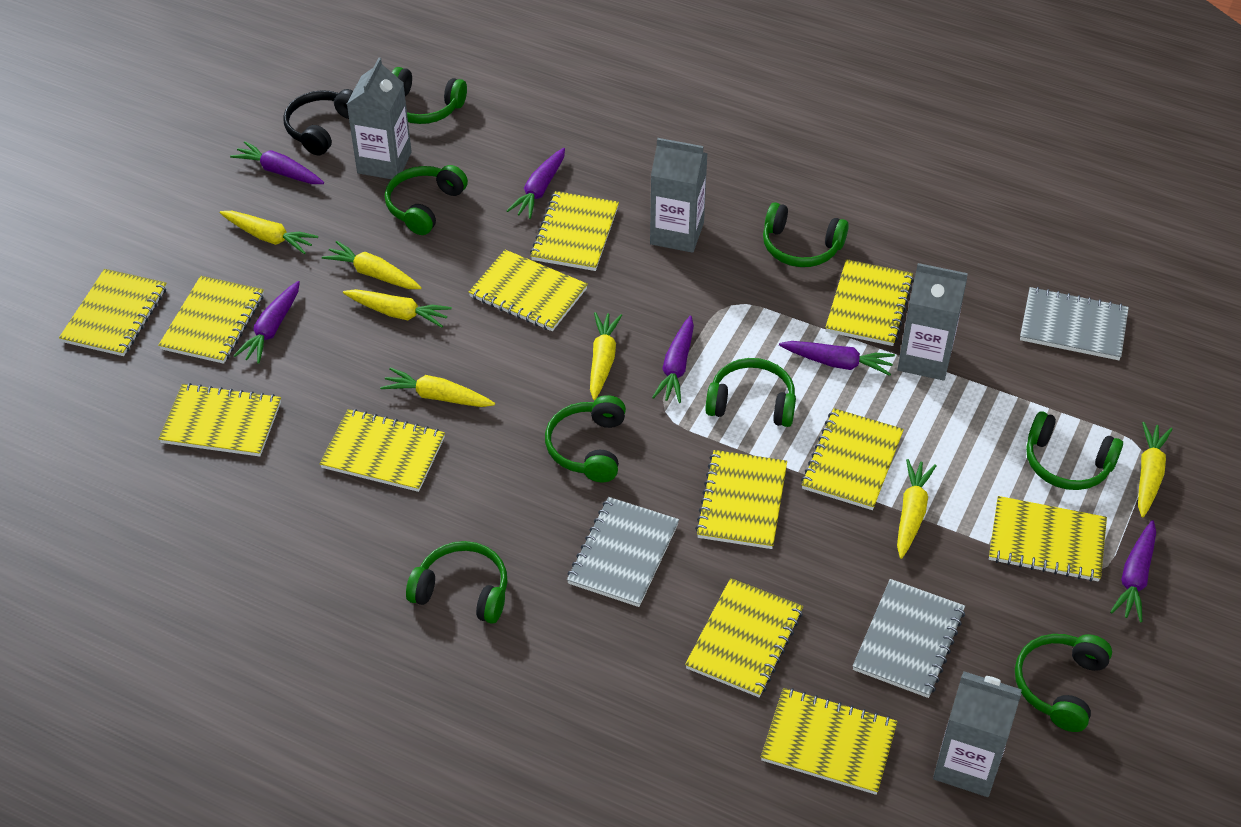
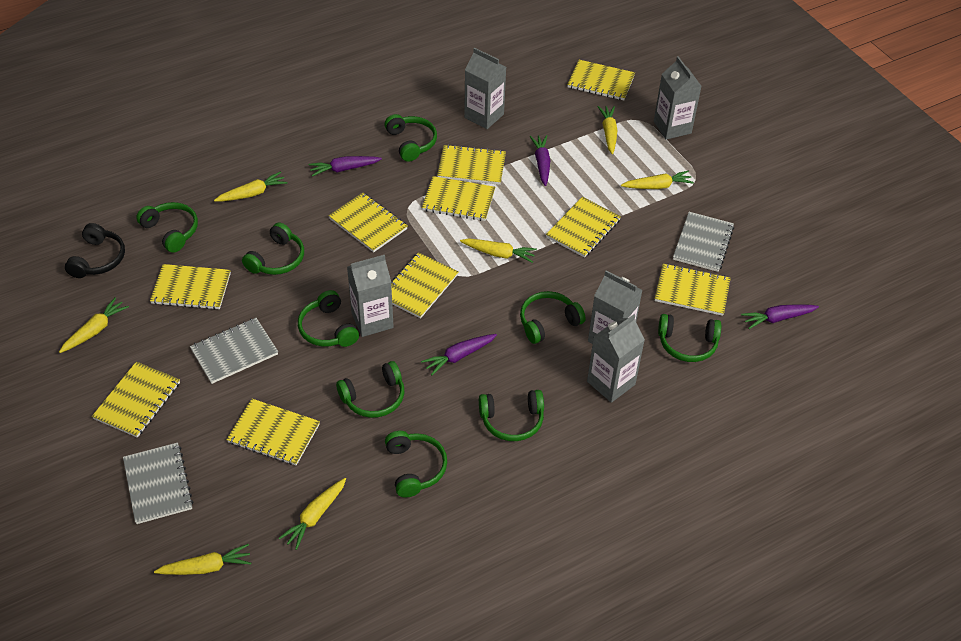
green headphones: [385,165,468,235] [392,67,467,124] [406,541,508,624] [545,395,626,482] [705,358,796,427] [763,202,849,267] [1015,634,1112,732] [1026,411,1123,490] = 8 -> [136,202,198,253] [242,222,304,275] [298,290,359,347] [336,361,404,418] [385,114,437,162] [385,431,447,498] [479,390,544,441] [520,291,586,344] [658,314,721,362] = 9
grey carton: [347,58,412,179] [650,138,708,253] [897,263,968,381] [933,671,1022,797] = 4 -> [347,255,394,337] [464,48,506,129] [587,314,645,403] [588,270,643,344] [654,56,702,140] = 5
purple carrot: [230,141,324,184] [234,281,300,364] [507,148,565,219] [652,316,694,403] [779,341,895,376] [1110,520,1156,623] = 6 -> [309,156,382,177] [421,334,497,376] [530,135,550,186] [741,304,819,329] = 4
yellow notebook: [59,269,167,356] [158,276,264,364] [159,383,281,457] [319,409,445,492] [469,250,588,331] [530,191,619,271] [685,578,803,697] [695,450,787,549] [761,688,897,795] [801,408,904,510] [825,259,914,346] [989,496,1107,582] = 12 -> [92,362,180,438] [150,264,231,310] [226,399,320,466] [328,192,408,252] [391,252,459,319] [422,176,495,221] [437,144,506,185] [546,197,621,258] [567,60,635,100] [655,263,731,316] = 10

